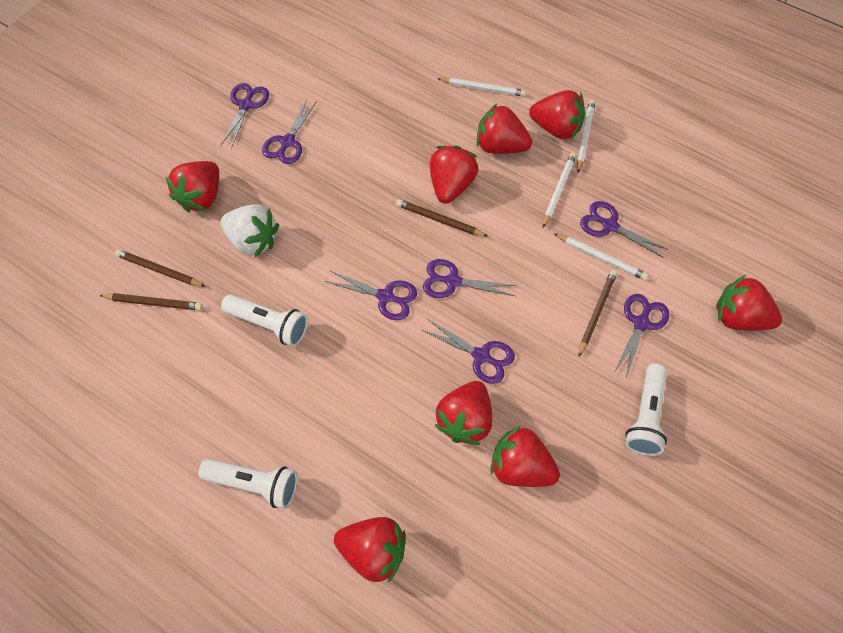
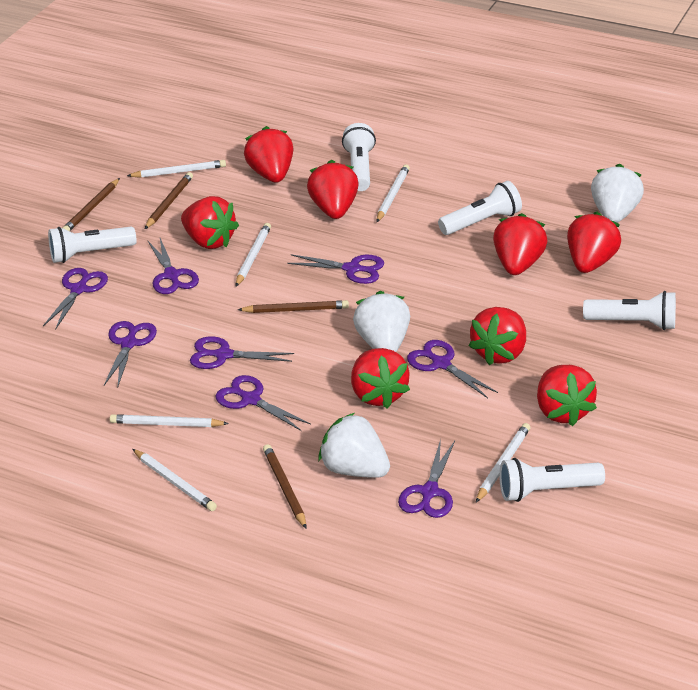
purple scissors: [220,83,269,149] [262,99,317,164] [325,271,417,320] [422,319,515,384] [423,259,517,298] [580,201,669,258] [614,294,669,379] = 7 -> [43,268,108,330] [104,321,157,388] [148,238,199,294] [190,336,294,369] [215,375,311,431] [287,254,384,284] [398,439,455,518] [407,340,498,398] = 8
white flashlight: [198,459,298,509] [221,294,308,347] [625,364,667,456] = 3 -> [48,227,137,263] [342,123,376,191] [438,181,522,235] [499,458,605,502] [583,291,676,330] = 5
white pencil: [438,77,526,97] [543,152,576,228] [554,233,649,280] [577,99,595,173] = 4 -> [110,414,229,427] [127,160,226,178] [132,449,217,511] [236,223,271,286] [377,164,410,222] [476,423,530,503] = 6
white strawberry: [220,205,279,257] = 1 -> [318,413,390,478] [353,291,410,352] [591,164,644,223] = 3

